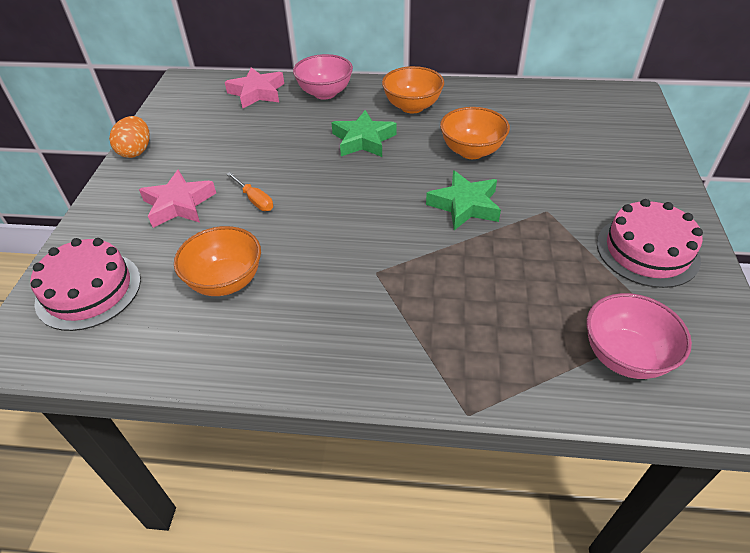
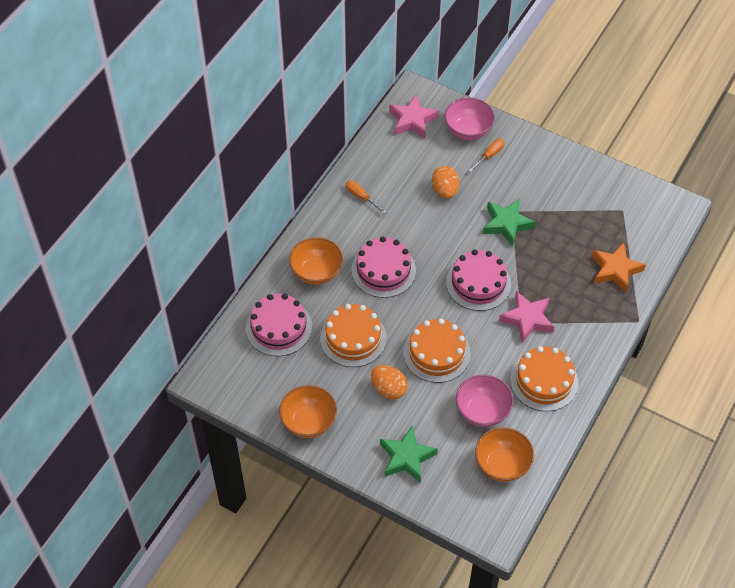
orange cake: none = 0 -> [320,304,387,367] [403,318,471,383] [510,346,578,411] = 3
orange egg: [109,116,150,158] = 1 -> [371,365,408,399] [432,166,459,199] = 2
orange screwdriver: [227,172,273,211] = 1 -> [346,180,386,214] [468,139,504,172] = 2
orange star: none = 0 -> [592,243,646,293] = 1
pink cake: [30,238,141,331] [597,199,703,288] = 2 -> [246,294,312,356] [351,237,416,298] [446,249,511,311] = 3

